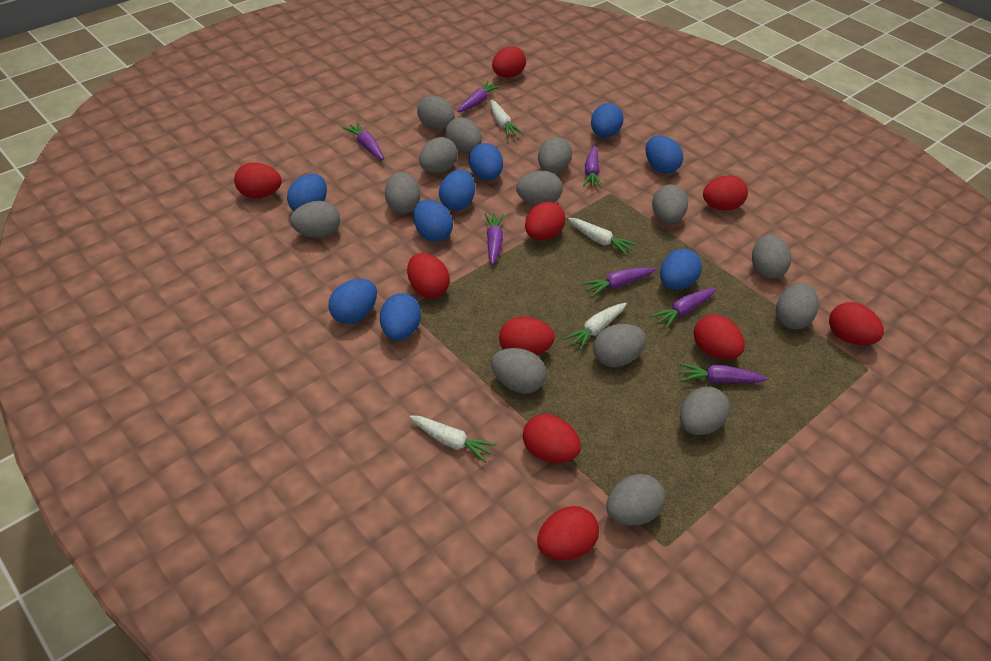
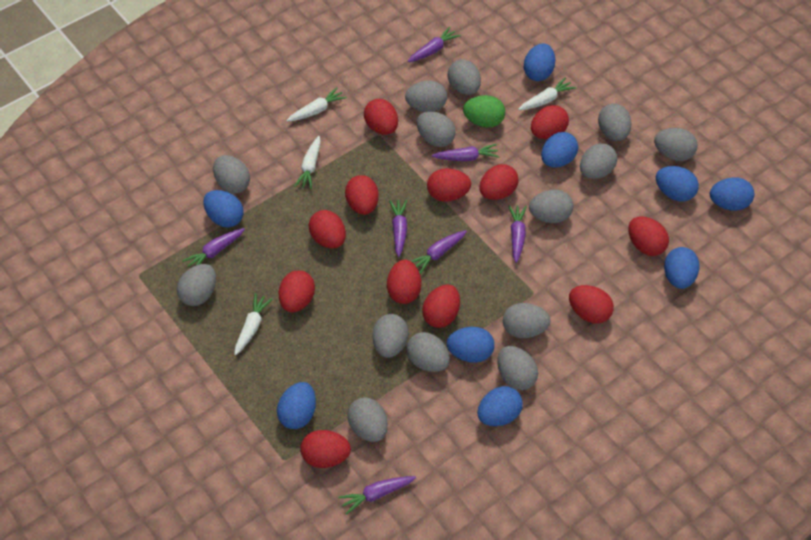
green egg: none = 0 -> [463,95,505,128] = 1
red egg: [234,163,282,198] [407,253,450,298] [492,46,526,78] [499,317,555,355] [523,414,581,463] [525,201,566,240] [537,506,599,560] [694,314,745,360] [703,175,748,210] [829,302,884,345] = 10 -> [279,270,315,312] [300,430,351,468] [309,210,346,249] [345,175,379,215] [364,99,398,135] [387,260,421,304] [422,284,460,328] [427,168,471,202] [479,164,518,200] [531,105,569,139] [569,285,614,324] [628,217,669,256] = 12

